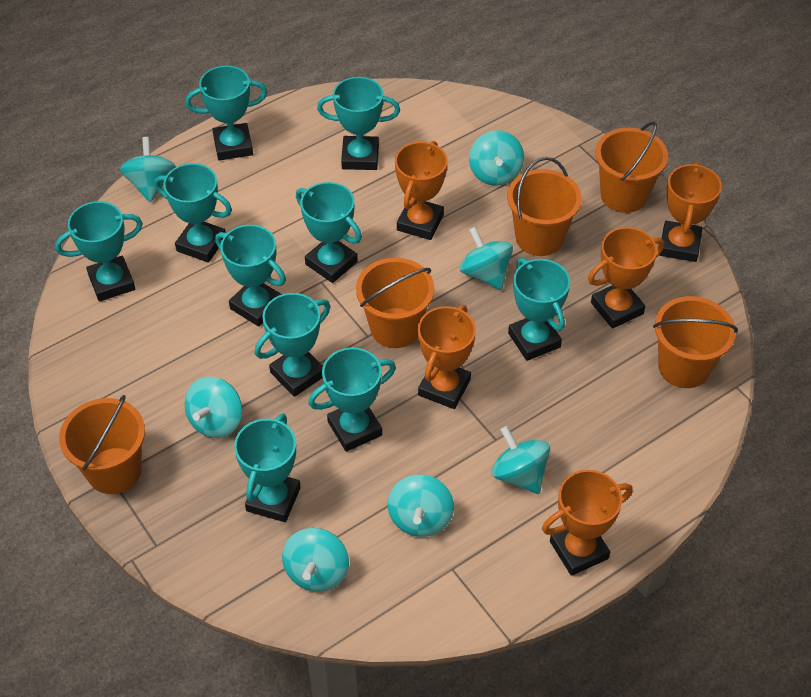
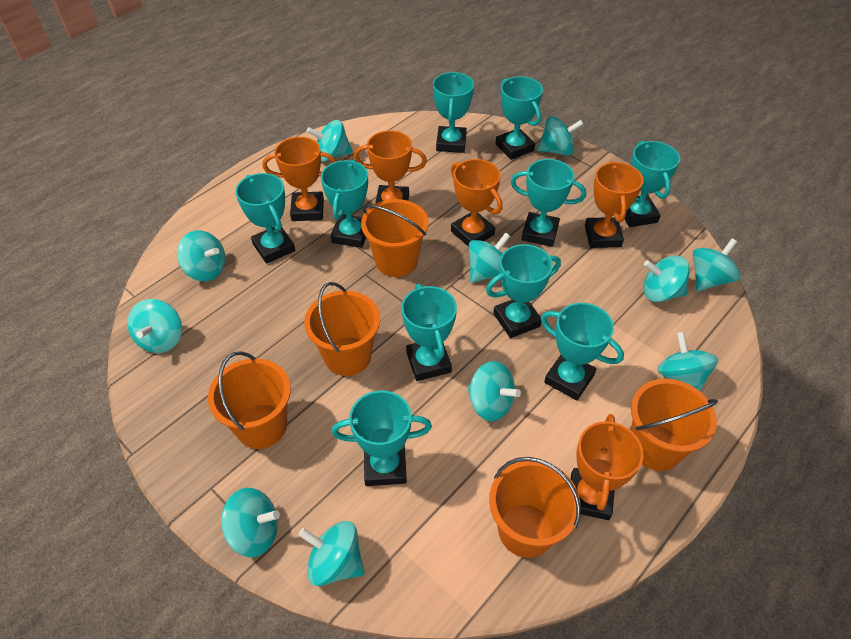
turquoise spinning top: [120,137,176,202] [185,377,242,438] [282,528,349,592] [388,475,454,537] [460,227,513,290] [469,130,524,186] [492,426,550,494] = 7 -> [128,299,182,353] [177,230,225,281] [221,488,280,557] [298,521,365,586] [306,120,353,162] [467,361,521,421] [469,232,510,283] [537,116,584,156] [643,256,690,302] [657,332,718,391] [693,239,741,291] = 11

